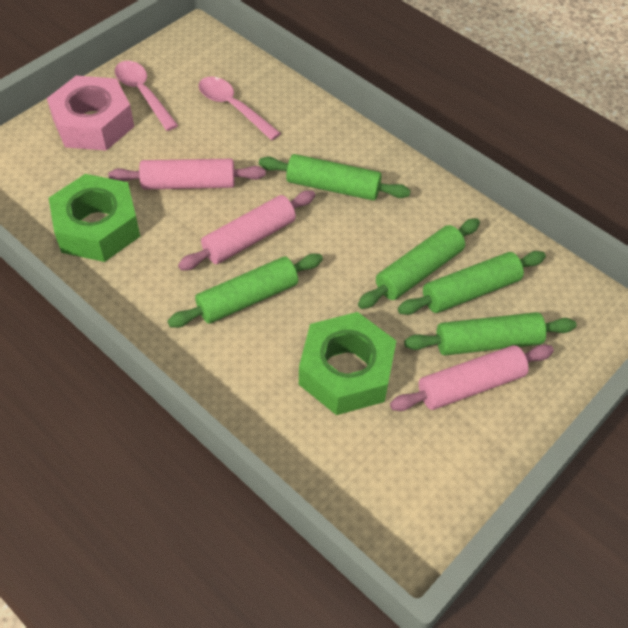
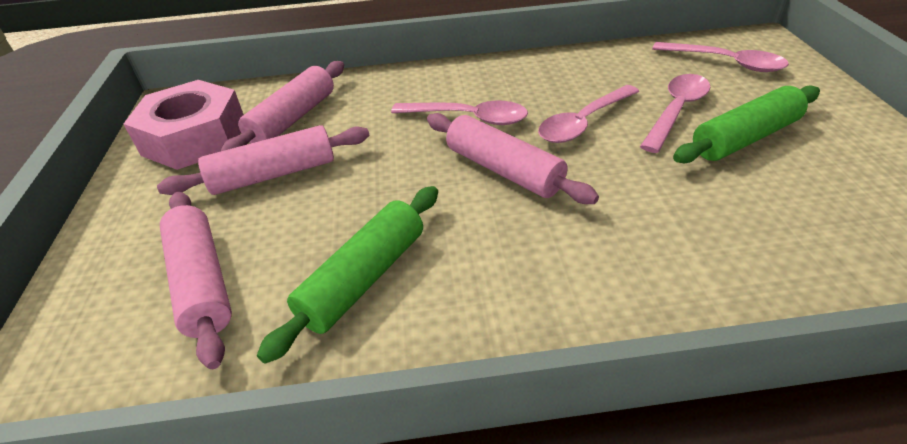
green nut: [49,174,140,262] [299,312,396,415] = 2 -> none = 0
green rolling pin: [167,253,323,328] [259,154,411,201] [358,218,480,309] [398,251,546,315] [404,312,576,356] = 5 -> [257,186,438,364] [673,85,820,163] = 2
pink rolling pin: [108,159,266,190] [178,190,315,271] [390,344,554,411] = 3 -> [157,125,369,195] [160,191,232,369] [220,61,344,152] [427,113,599,204] = 4
pink spoon: [115,61,178,131] [198,77,281,140] = 2 -> [391,101,528,125] [538,85,639,143] [640,74,711,153] [652,42,789,72] = 4

